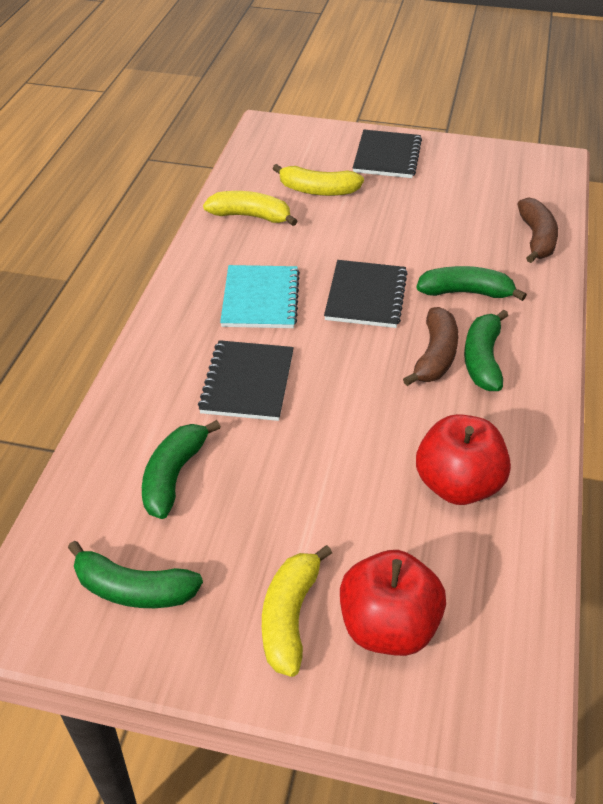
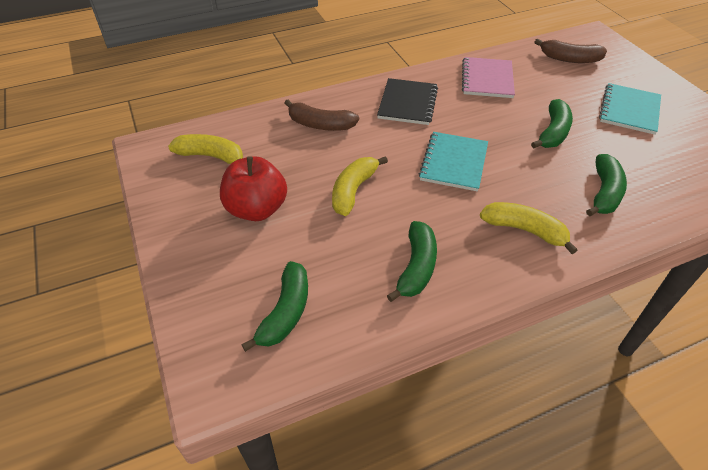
black notebook: [198,340,294,421] [324,260,408,328] [353,130,422,178] = 3 -> [377,78,438,125] = 1
pink notebook: none = 0 -> [462,57,515,98] = 1
red apple: [340,550,446,656] [416,414,511,505] = 2 -> [220,156,287,221] = 1
turquoise notebook: [220,265,300,328] = 1 -> [419,132,488,192] [599,83,661,135] = 2

